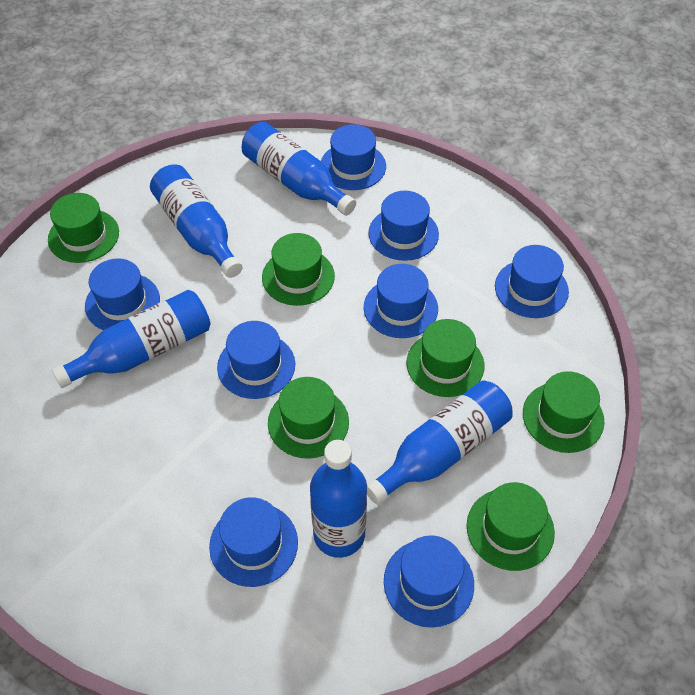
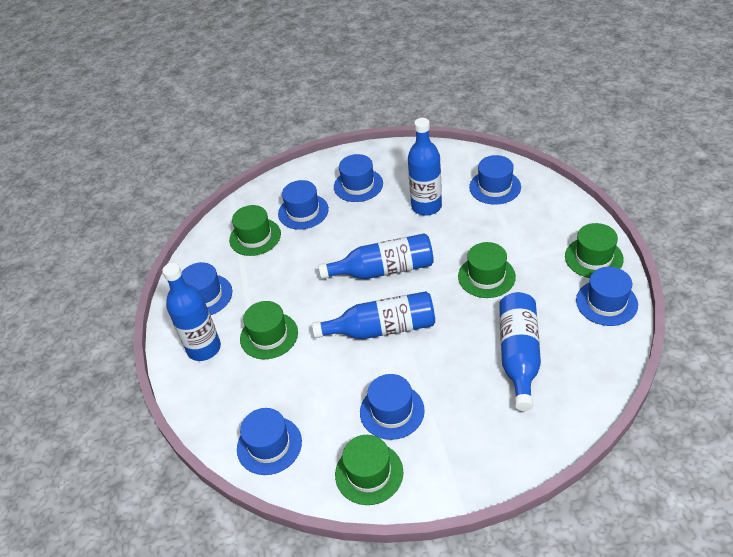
blue hat: [85,258,160,330] [209,497,298,587] [217,321,295,399] [321,124,386,190] [364,264,438,338] [368,191,439,261] [384,535,474,628] [495,245,569,318] = 8 -> [181,262,232,315] [237,408,302,475] [278,180,329,230] [334,154,383,202] [360,374,425,440] [469,155,521,205] [576,267,638,326] = 7
green hat: [48,193,119,263] [262,233,335,306] [268,377,349,459] [406,319,485,397] [467,482,555,571] [523,371,604,453] = 6 -> [229,205,281,256] [240,301,298,359] [335,435,403,505] [458,242,516,298] [565,223,624,278] = 5

